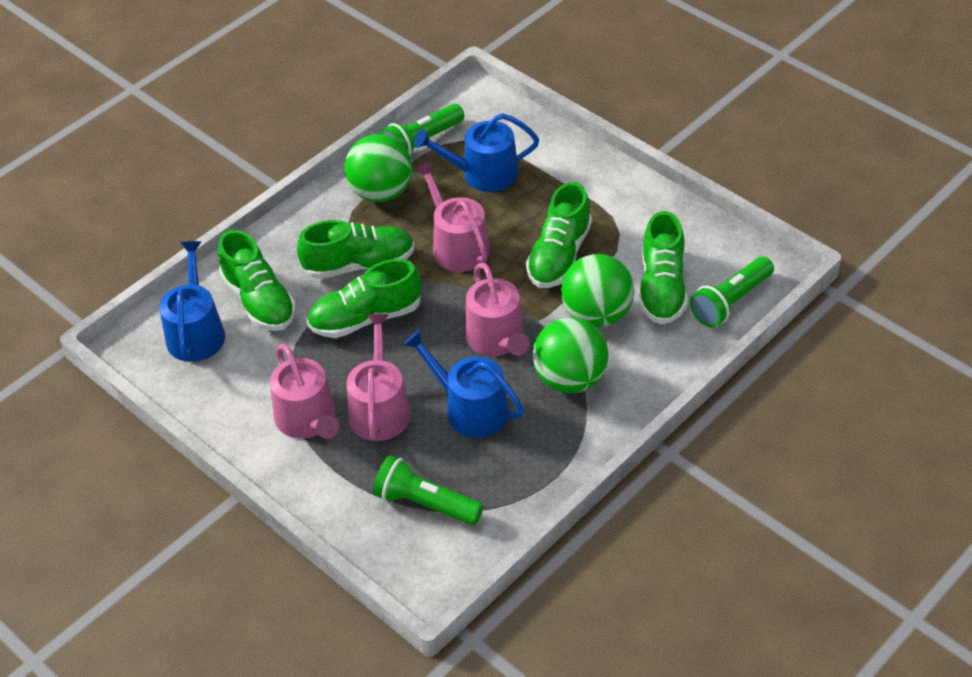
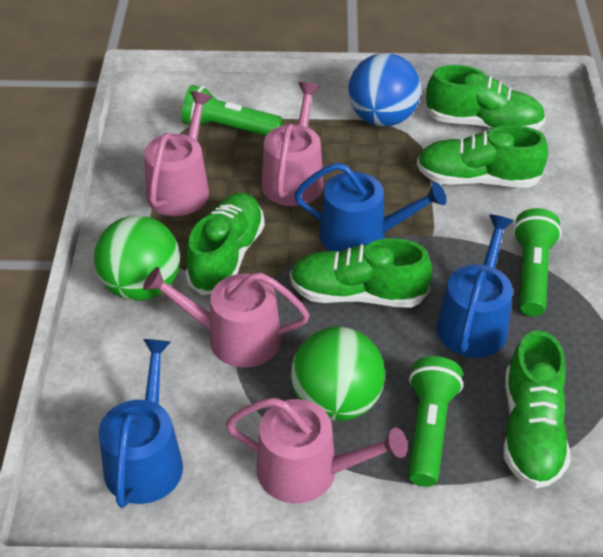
blue ball: none = 0 -> [348,53,421,127] = 1
green ball: [344,134,413,202] [532,318,608,393] [561,254,634,327] = 3 -> [94,215,180,301] [291,327,385,421] = 2

